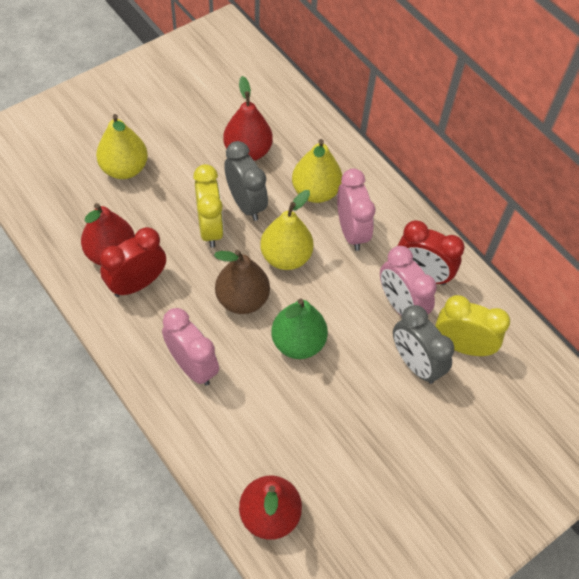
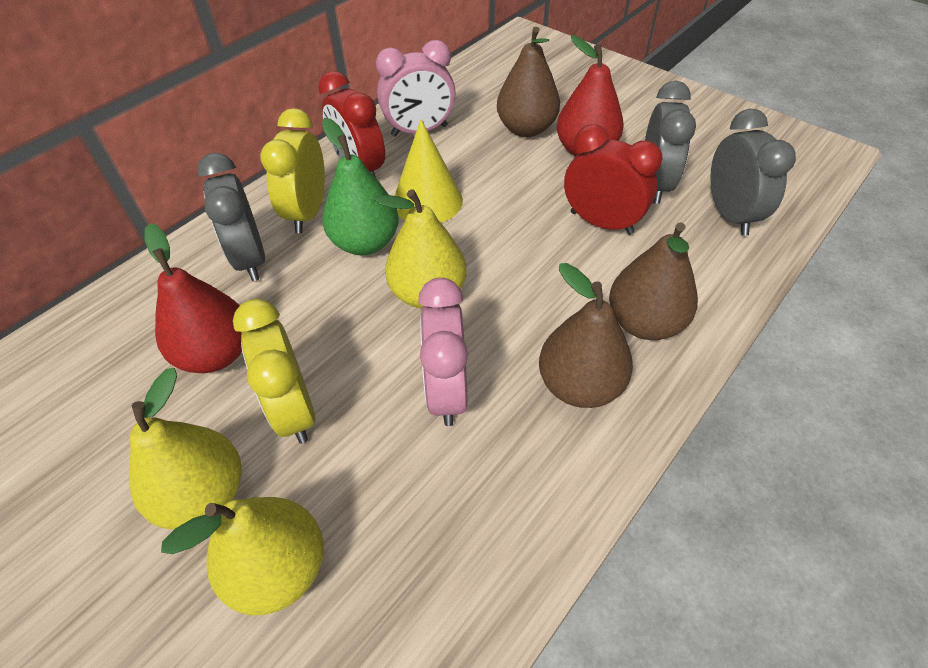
brown pear: [214,250,270,314] = 1 -> [497,27,560,137] [539,263,633,408] [609,222,698,340] = 3
grey clock: [224,141,268,221] [393,305,454,384] = 2 -> [197,153,265,281] [645,81,696,204] [710,109,796,236] = 3
pink clock: [162,308,219,386] [337,168,375,251] [380,246,437,316] = 3 -> [376,40,456,137] [418,278,468,426] = 2
red pear: [81,203,135,265] [223,76,273,161] [239,476,302,540] = 3 -> [145,223,242,373] [557,35,624,156] = 2
yellow cone: none = 0 -> [394,119,463,223] = 1

